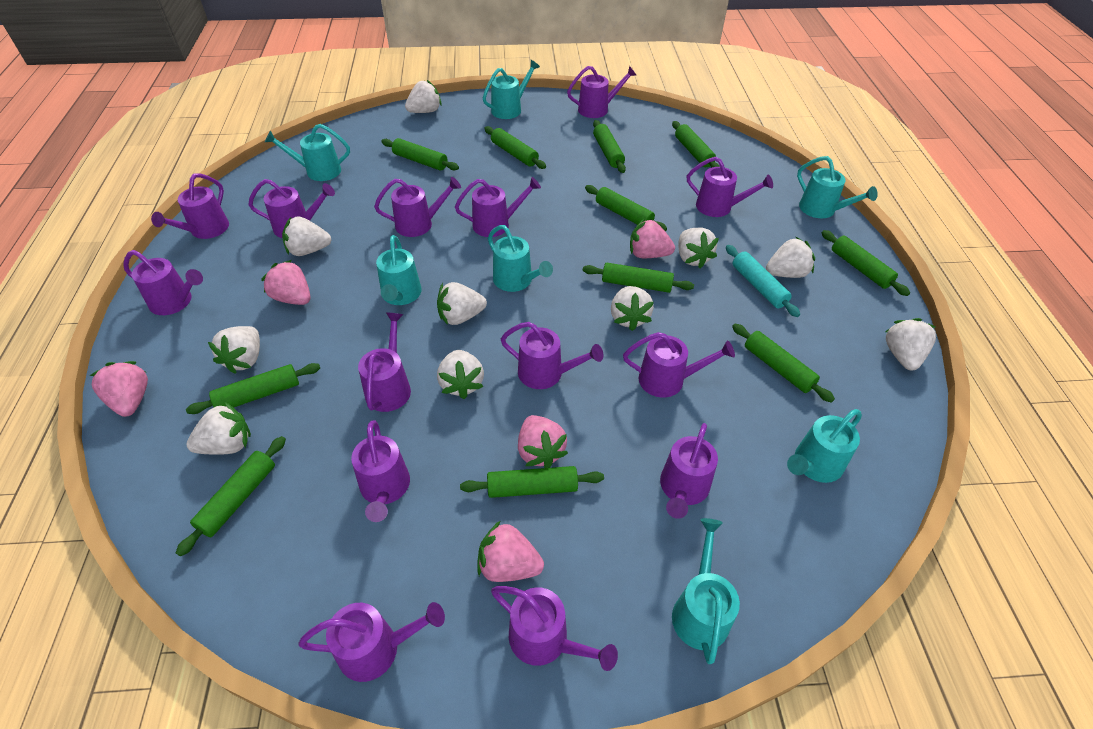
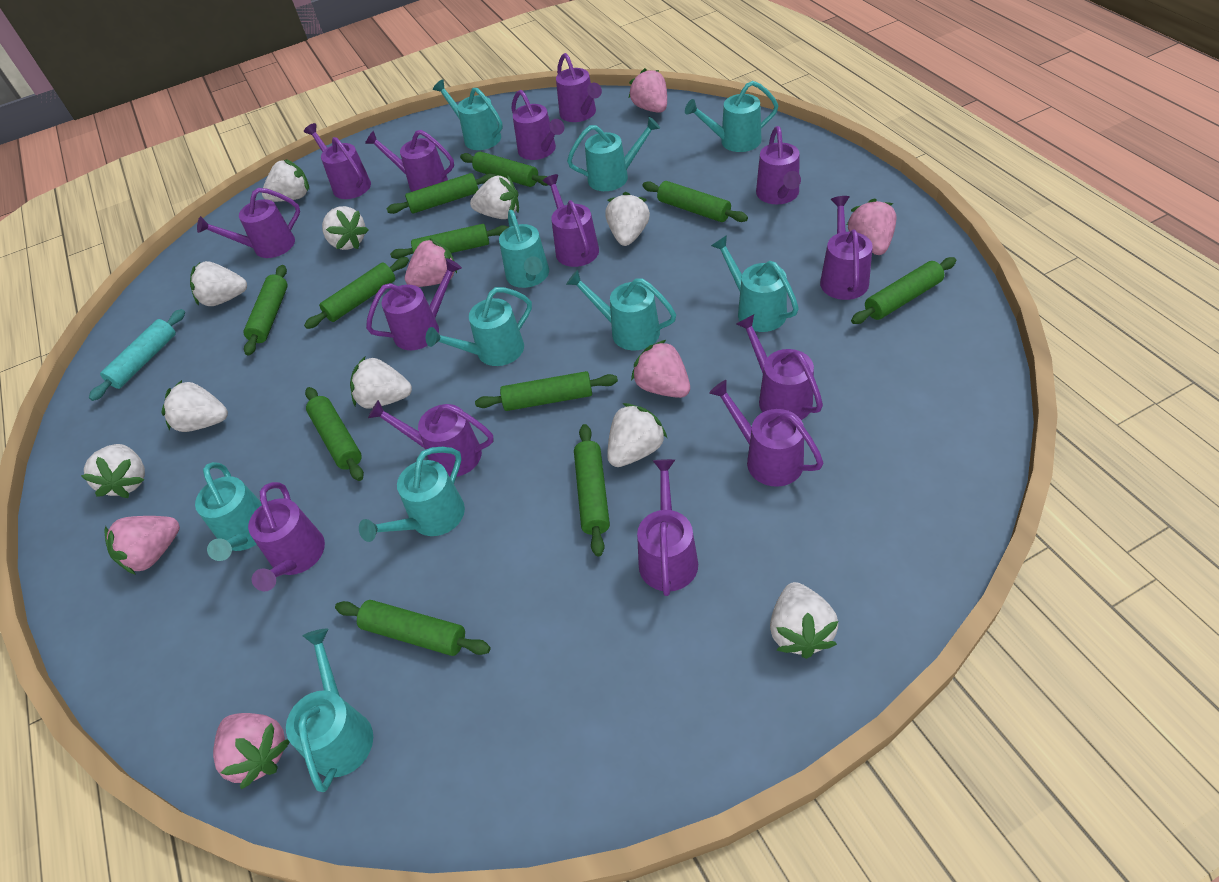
pink strawberry: [89,361,148,417] [261,260,310,305] [478,520,544,582] [518,415,568,468] [630,219,675,258] = 5 -> [104,516,180,575] [213,713,290,789] [405,238,457,287] [629,68,667,113] [631,340,690,398] [847,199,896,255] = 6
turquoise watering can: [265,124,350,181] [376,235,422,305] [483,60,540,119] [488,225,553,292] [672,518,740,664] [787,409,862,483] [797,156,878,218] = 7 -> [195,462,262,561] [286,629,373,792] [359,447,465,542] [426,287,532,366] [433,79,503,150] [499,210,549,288] [566,270,676,350] [567,117,660,191] [685,81,779,152] [711,235,799,332] = 10

